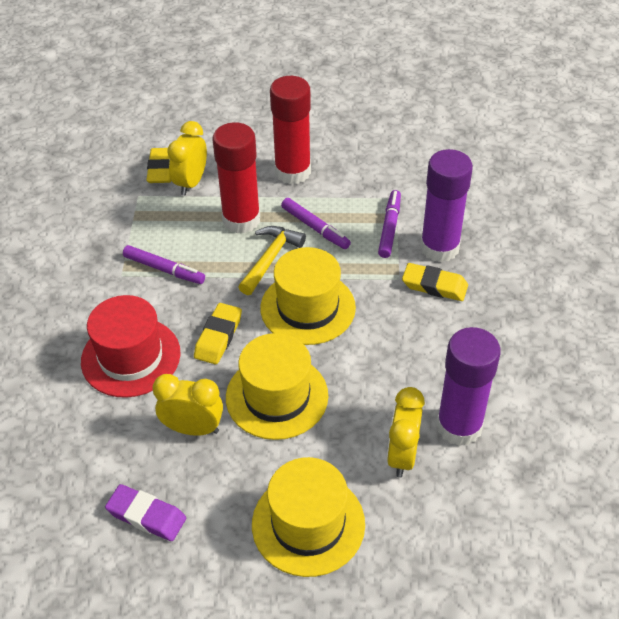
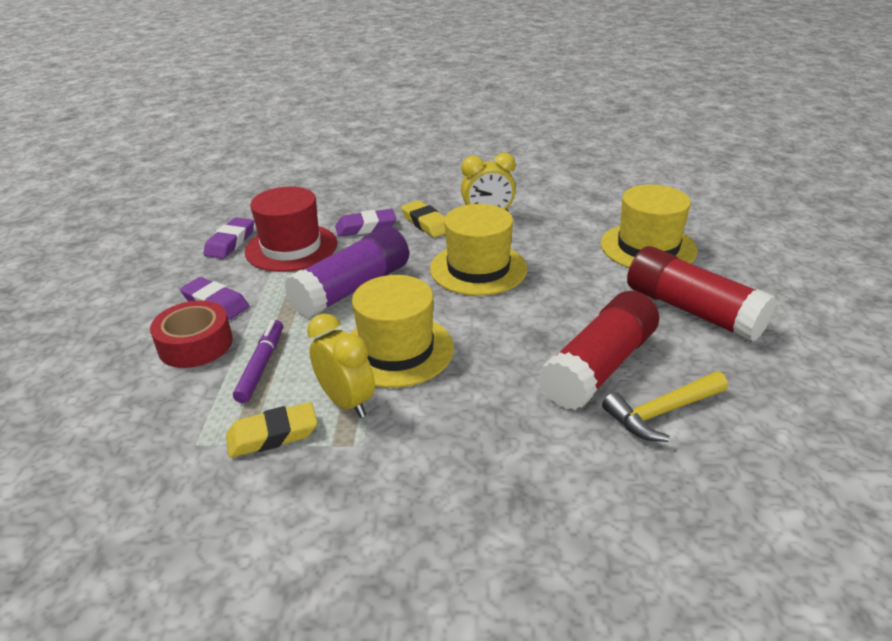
purple eraser: [105,484,186,541] = 1 -> [180,277,249,320] [203,217,254,259] [335,209,396,237] = 3
purple glue stick: [420,149,473,262] [436,327,501,446] = 2 -> [284,226,409,318] = 1
purple marker: [123,245,205,284] [281,198,351,249] [378,190,401,258] = 3 -> [233,320,283,403] = 1
red tape: none = 0 -> [150,300,233,368] = 1
yellow clock: [152,374,223,436] [167,121,207,196] [387,387,425,477] = 3 -> [307,313,375,418] [461,153,516,212] = 2
yellow eraser: [147,148,171,183] [194,303,242,365] [402,263,468,301] = 3 -> [226,402,318,458] [401,200,445,238] = 2

